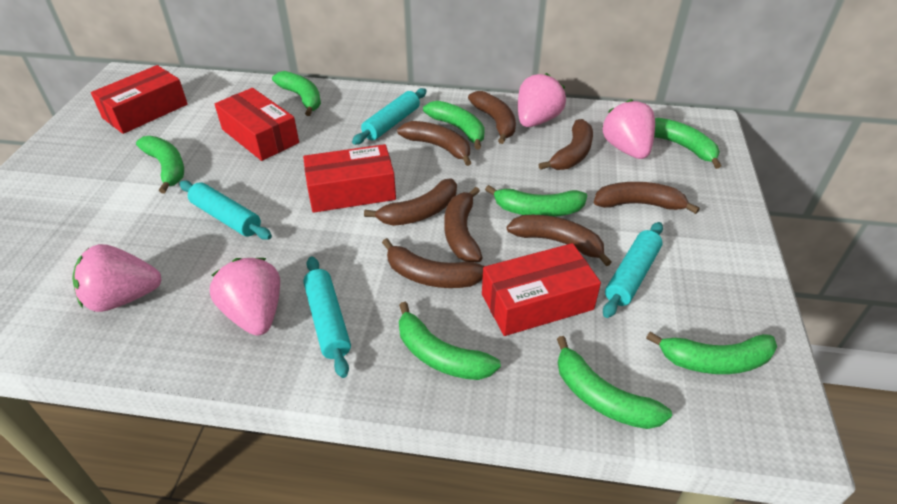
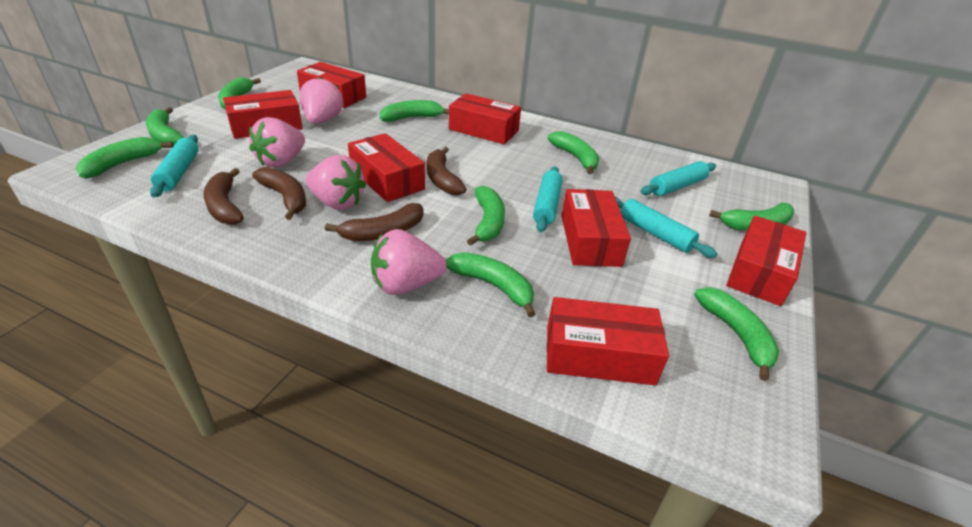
brown banana: [364,178,457,226] [382,238,484,288] [397,121,472,166] [444,187,483,262] [468,91,516,144] [507,215,612,266] [538,119,593,170] [594,182,700,214] = 8 -> [204,168,244,225] [252,167,306,220] [325,203,424,241] [427,147,466,195] = 4
green banana: [136,136,184,194] [272,71,321,116] [399,302,501,380] [423,101,485,150] [485,185,587,217] [557,336,672,429] [646,332,777,374] [654,118,721,169] = 8 -> [76,137,173,179] [146,107,184,146] [218,77,261,109] [380,100,449,122] [446,252,536,317] [467,186,505,246] [548,131,599,174] [694,287,779,381] [709,203,794,231] = 9
red box: [91,65,188,134] [215,88,299,161] [303,144,396,213] [482,243,601,336] = 4 -> [223,90,303,139] [297,62,366,108] [348,133,425,202] [449,93,521,144] [547,297,669,386] [561,189,631,267] [726,216,807,306] = 7

